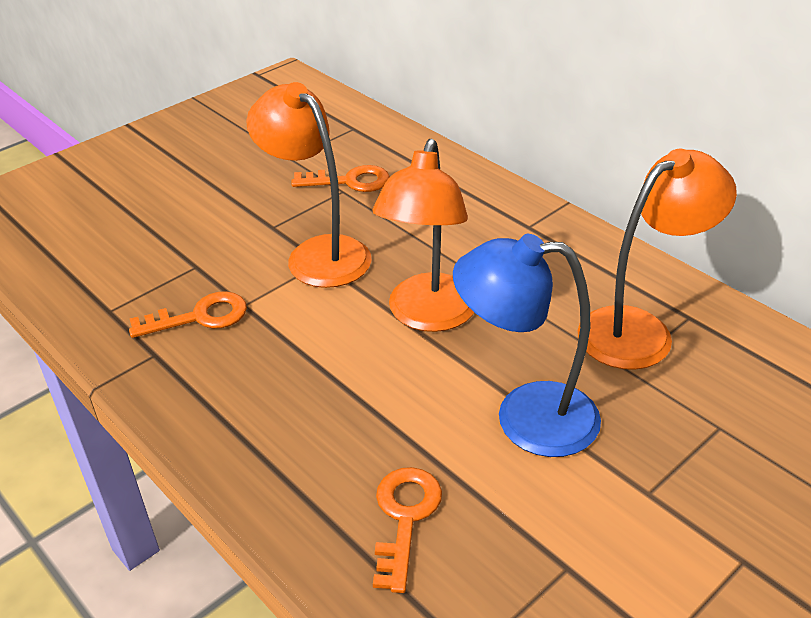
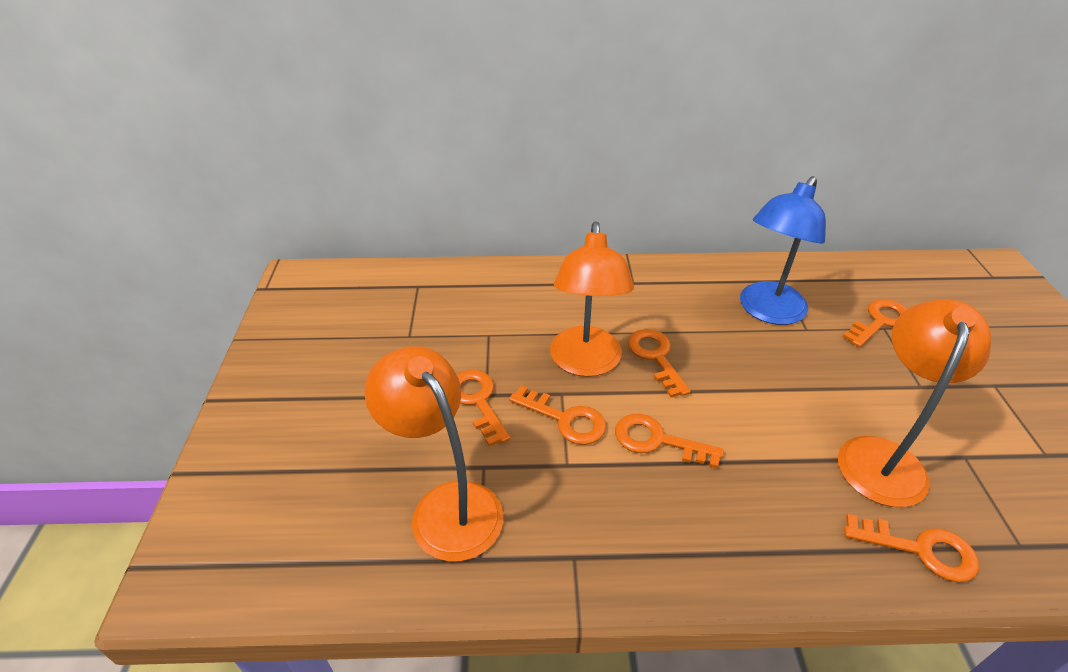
orange key: [129,291,247,338] [291,165,390,192] [373,467,442,593] = 3 -> [457,370,510,447] [509,385,606,445] [615,414,724,469] [628,329,691,397] [843,299,907,347] [844,514,979,582] = 6

